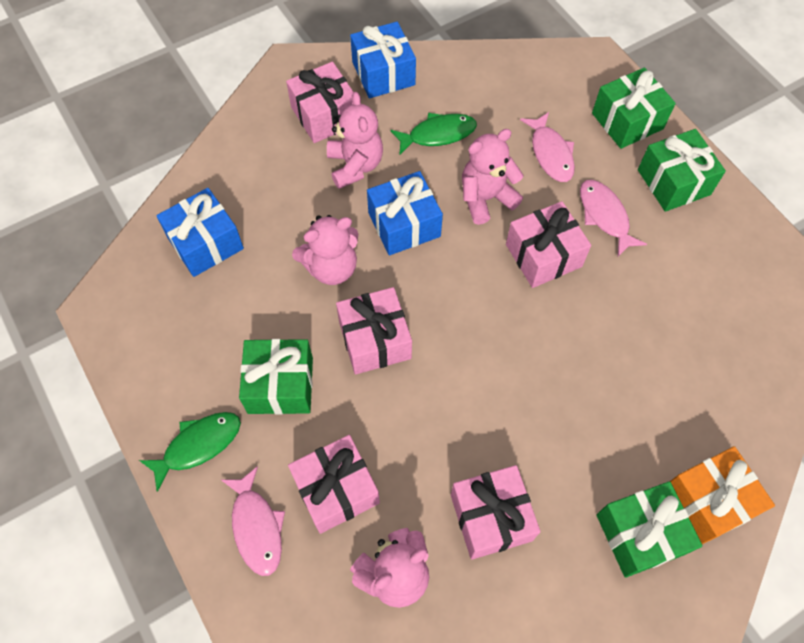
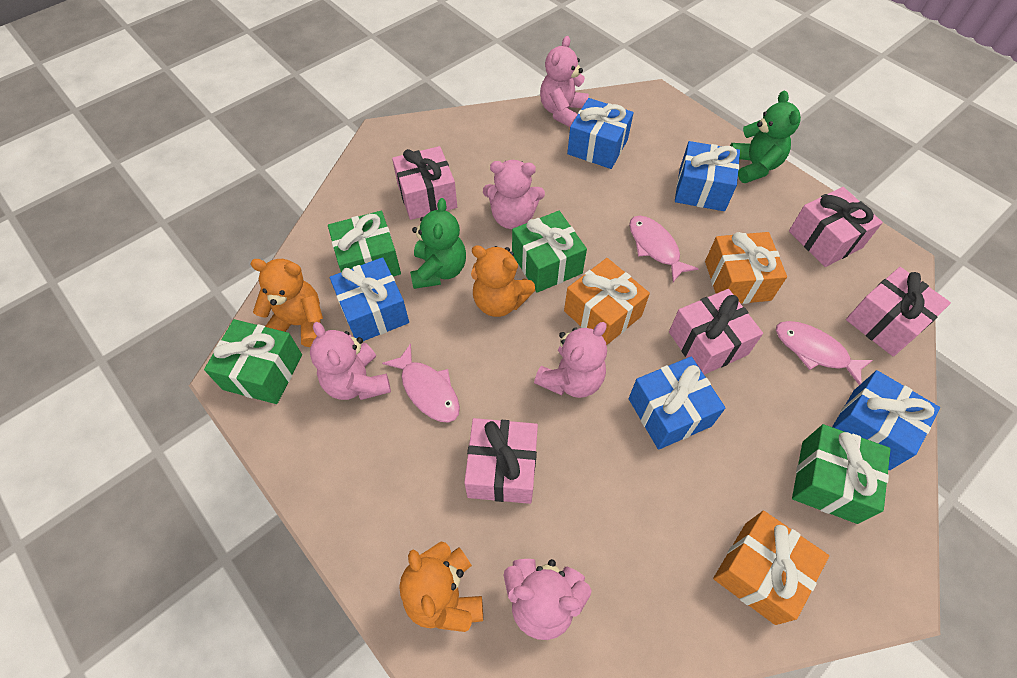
blue gift: [156,188,244,277] [350,22,416,98] [367,171,443,255] = 3 -> [330,257,409,341] [567,98,634,169] [629,357,725,450] [675,141,740,211] [832,370,940,470] = 5
green fish: [139,412,241,492] [391,113,477,155] = 2 -> none = 0
green teddy bear: none = 0 -> [410,198,466,289] [730,91,801,183] = 2
orange gift: [670,446,775,544] = 1 -> [564,258,650,345] [705,232,787,304] [713,511,829,625] = 3
orange teddy bear: none = 0 -> [250,259,323,347] [399,542,483,632] [471,245,535,317] = 3
pink teddy bear: [292,215,358,285] [327,92,383,189] [350,528,429,608] [462,129,524,225] = 4 -> [310,322,391,400] [483,160,545,229] [503,559,592,640] [534,322,607,398] [540,36,589,127] = 5

